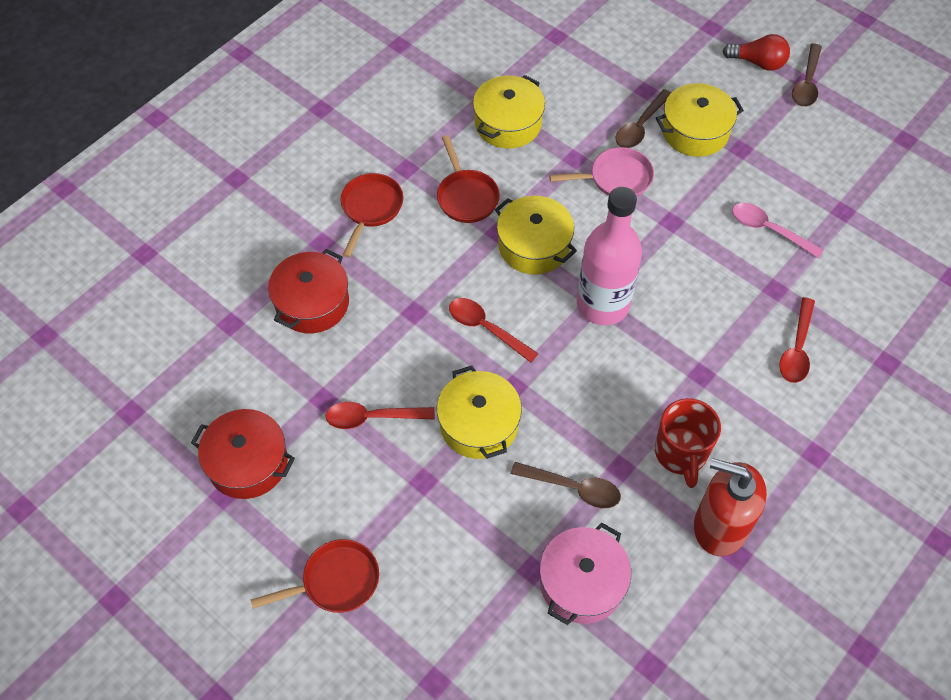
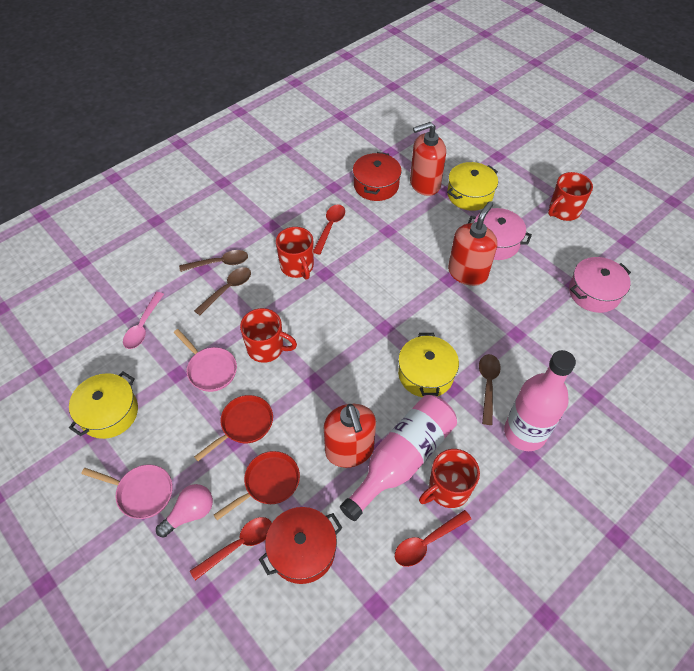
pink bottle: [577,187,642,325] = 1 -> [340,395,457,521] [504,350,576,451] = 2
pink light bulb: none = 0 -> [156,484,213,538] = 1
pink pan: [549,147,654,196] = 1 -> [81,465,173,519] [173,329,237,392] = 2
pink pot: [539,522,631,625] = 1 -> [467,208,532,260] [569,257,631,313] = 2
red light bulb: [723,34,790,71] = 1 -> none = 0
red mug: [655,398,721,488] = 1 -> [240,308,297,363] [276,227,314,280] [419,449,480,508] [548,172,593,221] = 4
red pan: [251,539,379,613] [341,173,404,257] [437,135,500,223] = 3 -> [194,395,273,461] [214,451,300,520] = 2
red soap dispenser: [694,458,767,556] = 1 -> [324,404,376,468] [410,122,446,196] [448,201,497,286] = 3
yellow pot: [437,366,522,459] [473,75,545,149] [495,196,577,275] [656,83,744,157] = 4 -> [69,372,138,439] [398,333,459,397] [447,162,498,211] = 3

